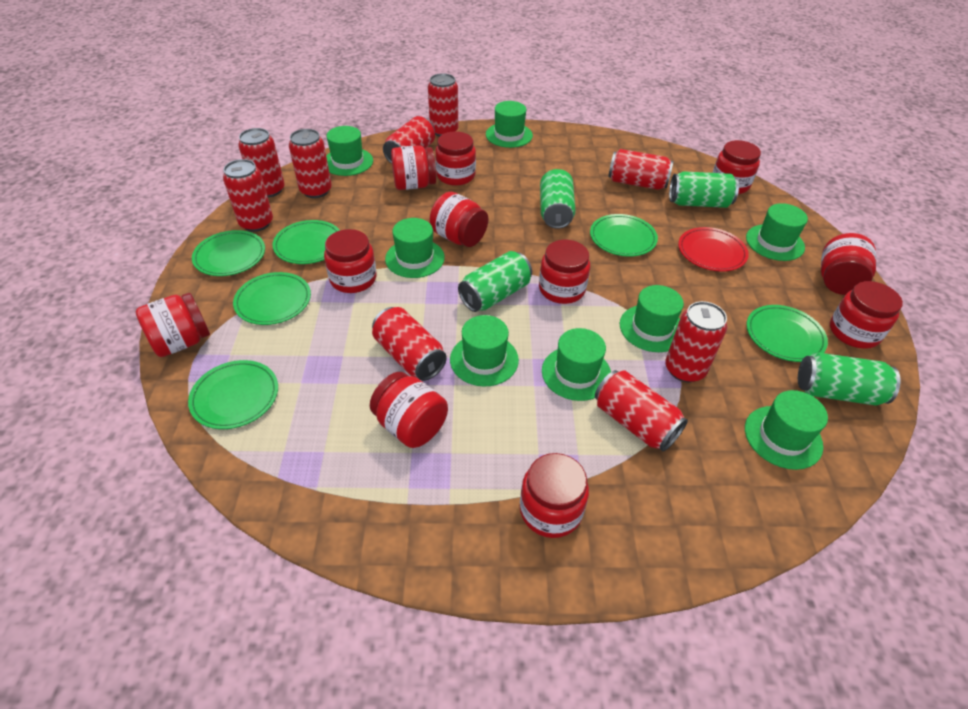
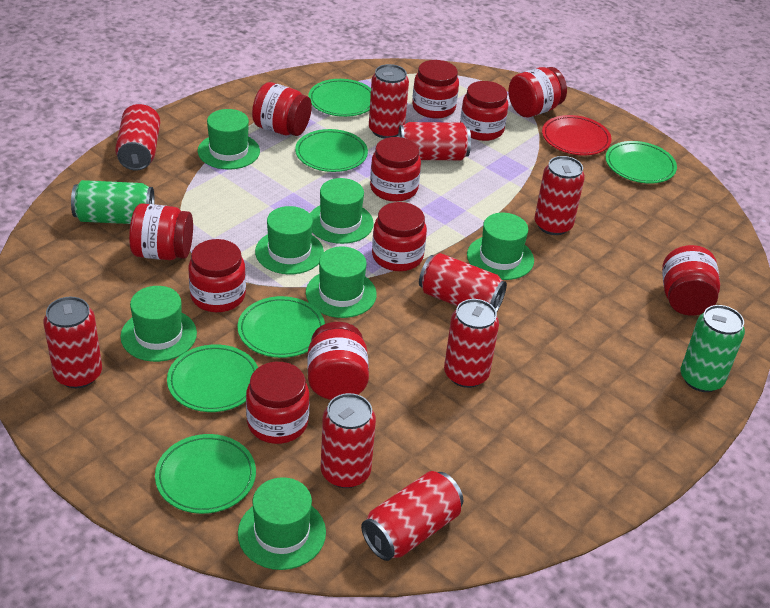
green can: [458,251,532,312] [540,169,576,229] [669,171,739,208] [798,352,901,406] = 4 -> [71,180,155,224] [681,305,745,392] = 2
green hat: [326,126,373,176] [385,218,445,278] [450,315,519,387] [486,101,533,148] [542,328,611,401] [620,285,684,352] [745,390,828,470] [746,203,808,261] = 8 -> [120,286,197,362] [198,109,260,170] [238,477,326,570] [255,206,324,274] [306,246,377,318] [310,178,374,244] [467,213,534,280] = 7

